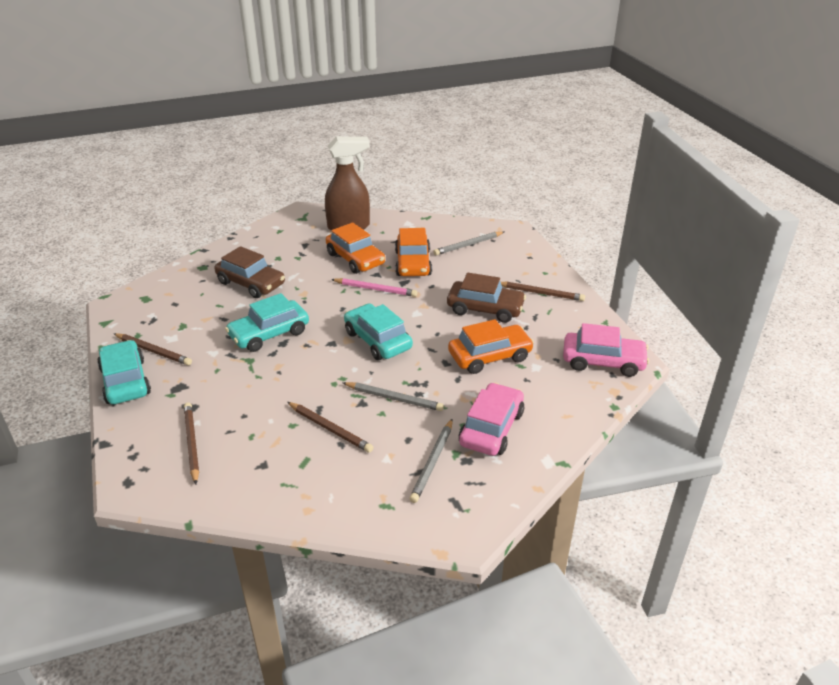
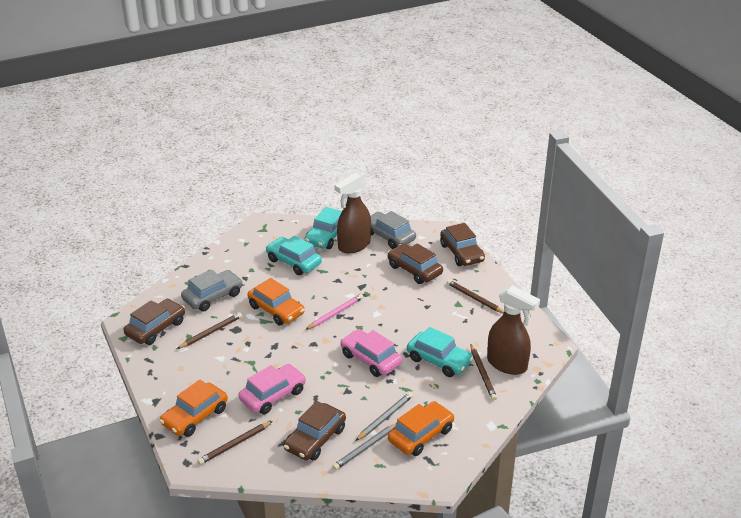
brown car: [214,246,285,298] [447,273,526,323] = 2 -> [124,299,185,345] [284,401,346,461] [388,243,443,284] [440,223,485,266] = 4
brown spray bottle: [325,136,370,231] = 1 -> [334,173,371,254] [487,285,540,375] = 2
grey car: none = 0 -> [181,269,243,312] [371,211,416,249] = 2
grey pencil: [343,382,444,411] [409,419,453,503] [433,231,504,255] = 3 -> [332,423,396,470] [355,392,413,441] = 2

